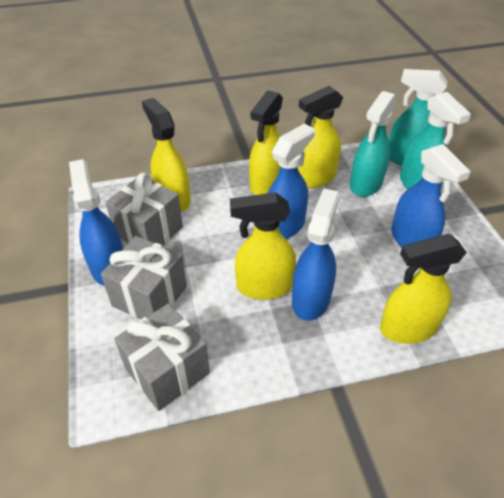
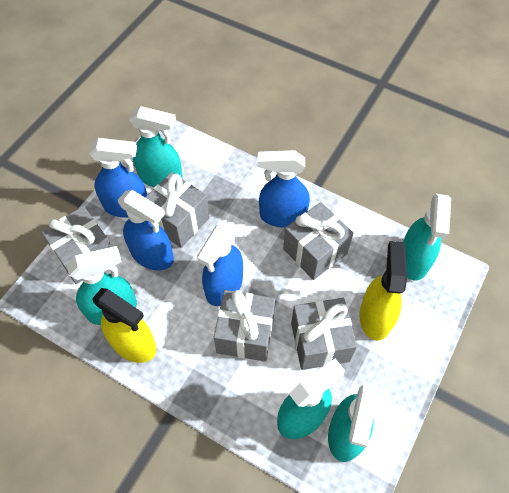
grey gift: [101,236,187,319] [105,173,183,245] [114,303,210,411] = 3 -> [41,206,111,284] [145,172,210,248] [214,290,275,362] [283,202,353,280] [291,298,357,370] = 5
turquoise spray bottle: [350,91,396,197] [389,69,448,166] [400,92,471,189] = 3 -> [67,246,137,325] [129,106,182,187] [277,359,345,439] [328,385,378,462] [403,194,451,280] = 5
yellow spray bottle: [142,98,191,212] [230,192,296,300] [249,90,283,195] [298,86,343,188] [380,234,467,344] = 5 -> [92,288,156,363] [359,241,407,341] = 2

